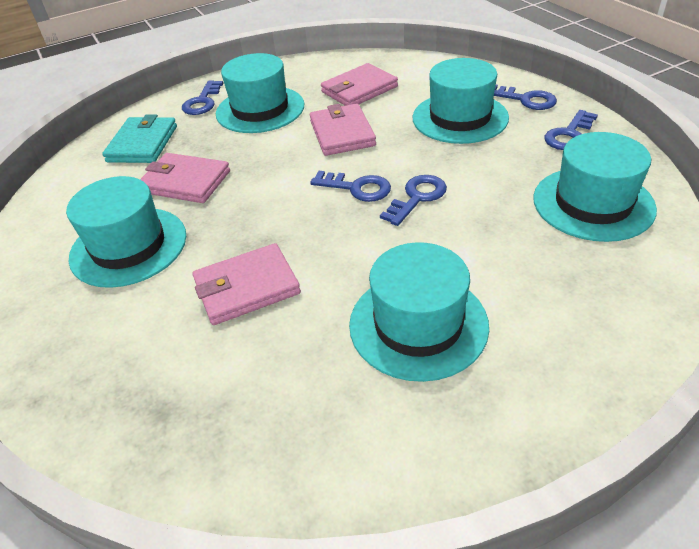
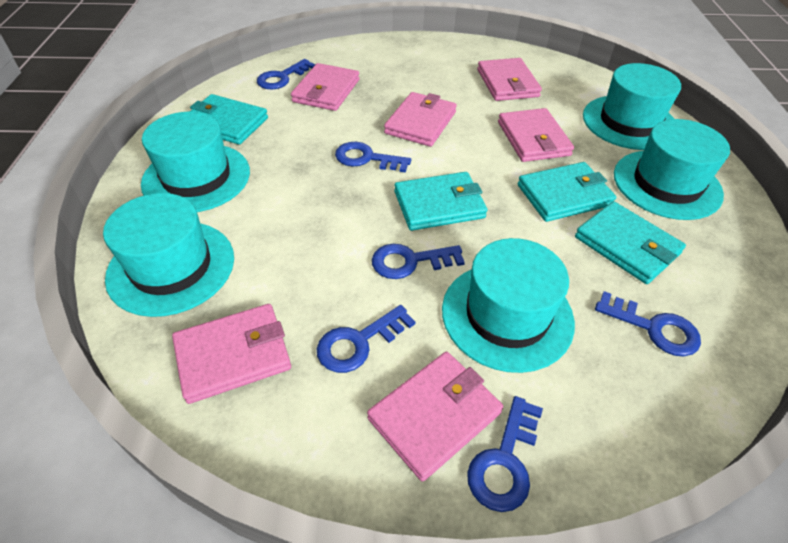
blue key: [182,80,224,115] [310,171,391,202] [380,175,447,226] [494,85,557,110] [545,110,598,150] = 5 -> [257,59,315,90] [317,305,415,373] [335,142,411,173] [372,244,465,279] [467,396,543,512] [595,291,701,357] = 6
pink wallet: [140,153,230,203] [193,243,301,325] [310,103,376,156] [321,63,398,106] = 4 -> [172,304,291,404] [291,63,359,111] [367,352,503,482] [384,92,457,147] [477,58,542,101] [498,108,574,162] = 6
turquoise wallet: [102,114,177,163] = 1 -> [190,94,268,145] [394,172,487,231] [518,162,616,222] [575,201,686,284] = 4

